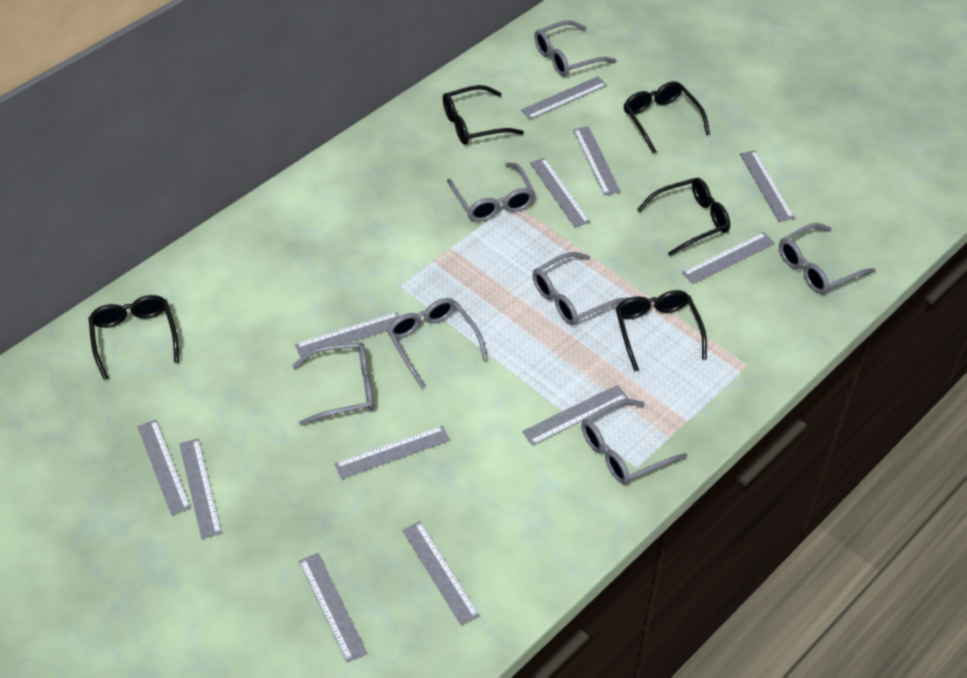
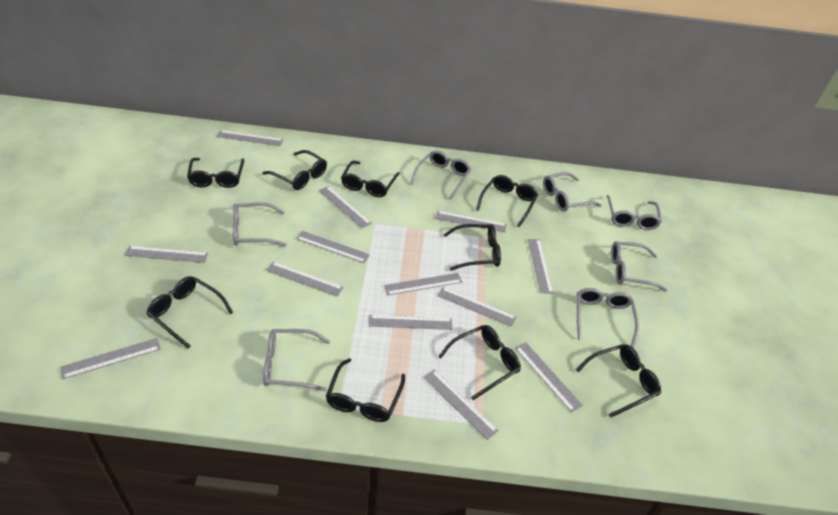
black glasses: [89,295,179,380] [443,85,524,145] [615,290,707,372] [624,81,710,154] [637,178,730,256] = 5 -> [146,276,233,349] [187,158,244,188] [263,150,327,190] [326,358,405,422] [341,161,400,197] [438,325,521,400] [443,224,501,271] [476,175,538,227] [576,344,661,418] = 9
grey ruler: [137,420,191,515] [179,438,222,539] [295,312,400,357] [299,553,367,663] [335,425,450,479] [402,521,480,625] [521,76,607,119] [522,385,628,446] [530,158,590,227] [573,126,621,195] [682,232,775,284] [740,150,795,222] = 12 -> [61,338,161,379] [125,246,208,263] [217,130,283,146] [266,262,344,297] [296,231,370,263] [319,186,372,228] [369,315,452,330] [384,273,462,295] [423,369,499,440] [435,211,507,232] [437,287,516,327] [515,342,583,413] [528,239,553,294] = 13

